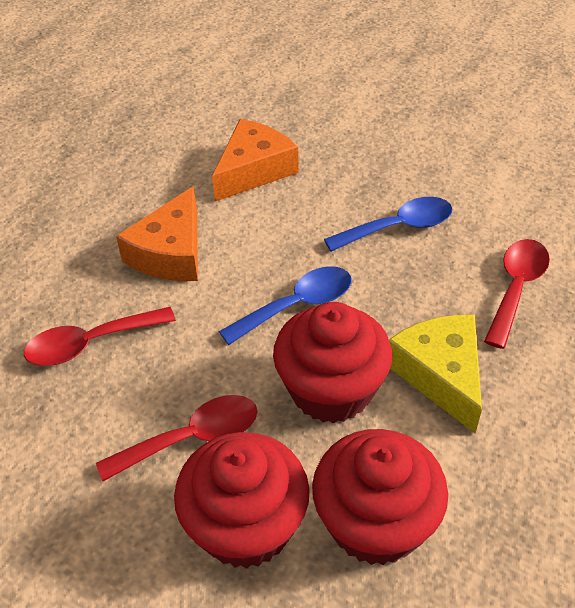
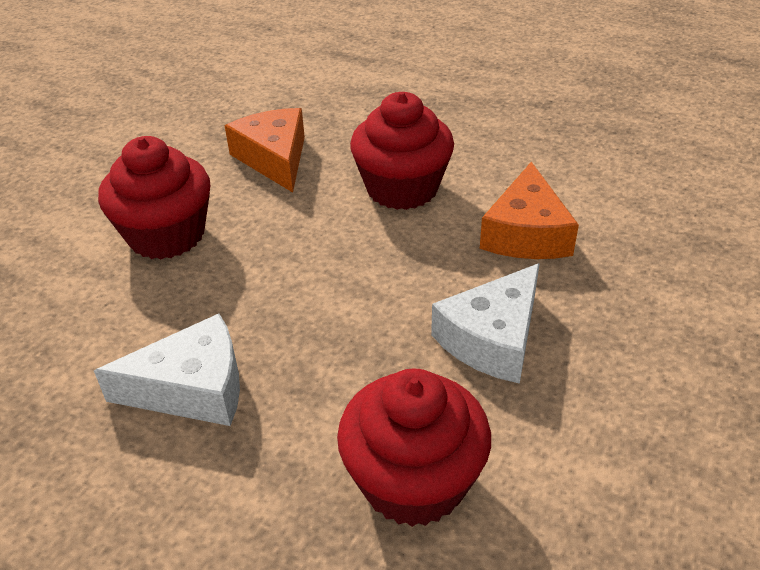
blue spoon: [219,266,352,345] [324,197,452,252] = 2 -> none = 0
red spoon: [24,307,176,366] [96,395,258,481] [484,239,550,349] = 3 -> none = 0
white cheese: none = 0 -> [94,313,240,426] [431,263,540,384] = 2
yellow cheese: [389,315,482,433] = 1 -> none = 0

